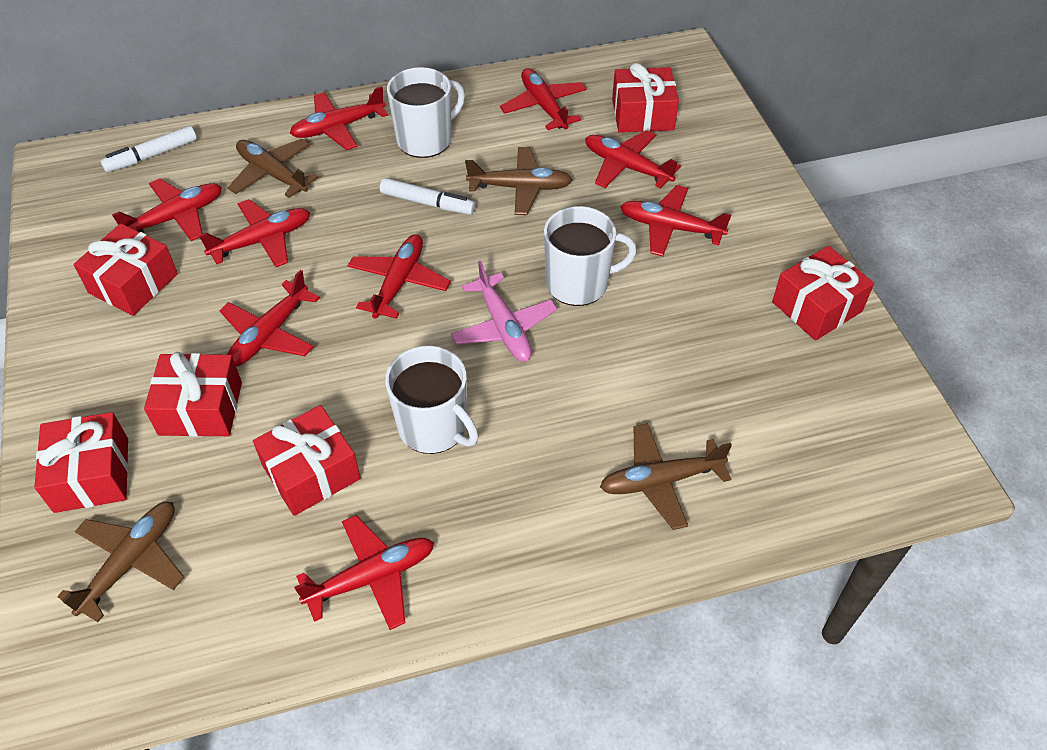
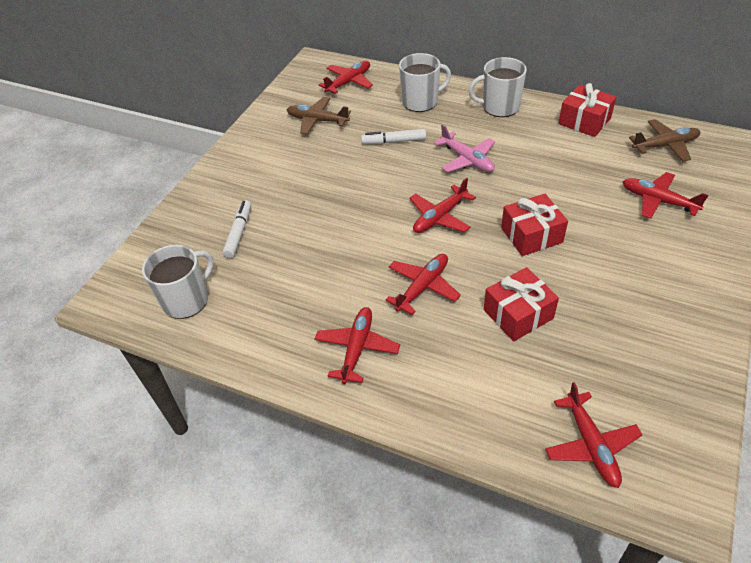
brown plane: [57,502,184,622] [228,139,319,198] [465,147,572,215] [600,423,732,530] = 4 -> [287,97,351,135] [629,119,701,161] = 2
red gift: [34,412,128,513] [73,223,178,316] [144,352,242,437] [253,405,361,516] [612,63,679,133] [772,246,874,341] = 6 -> [484,267,559,342] [501,194,568,256] [558,83,616,137] = 3
red plane: [112,178,222,241] [199,199,310,267] [219,270,320,367] [290,86,388,150] [294,515,434,630] [348,234,451,319] [500,68,587,130] [585,130,681,189] [620,185,731,257] = 9 -> [315,307,400,384] [319,61,373,94] [385,254,461,315] [409,178,476,233] [545,382,642,488] [622,172,708,219] = 6

